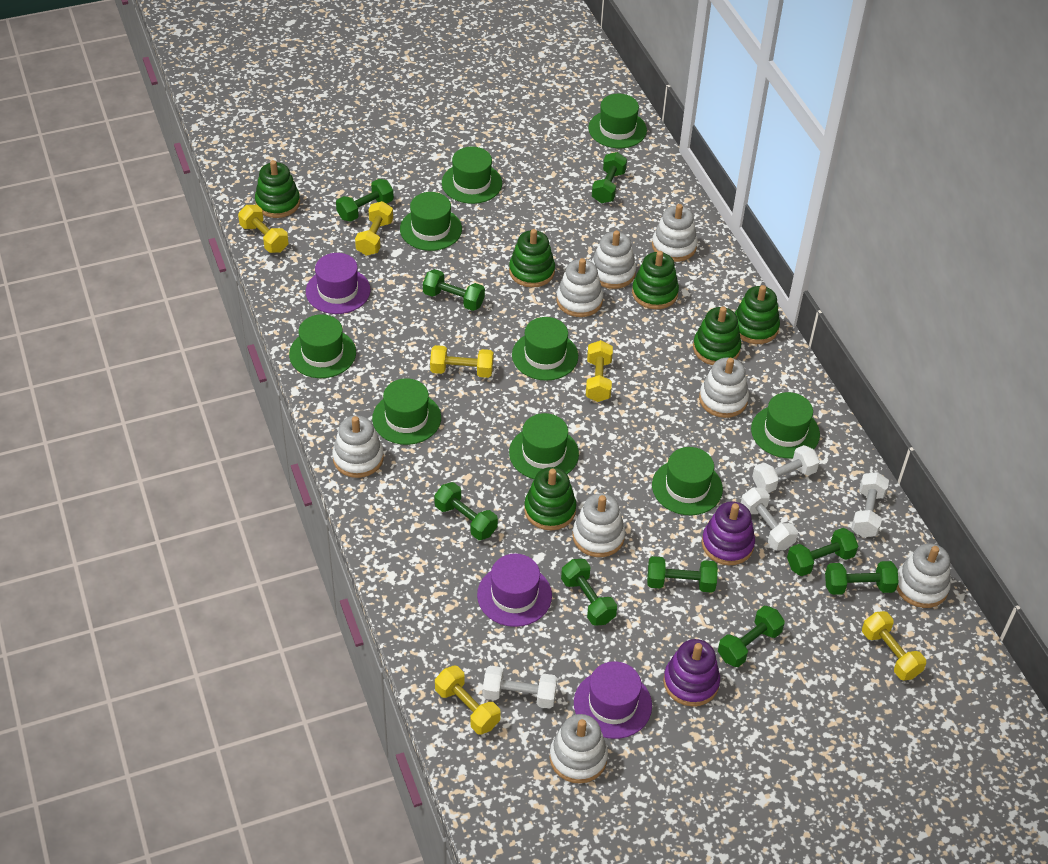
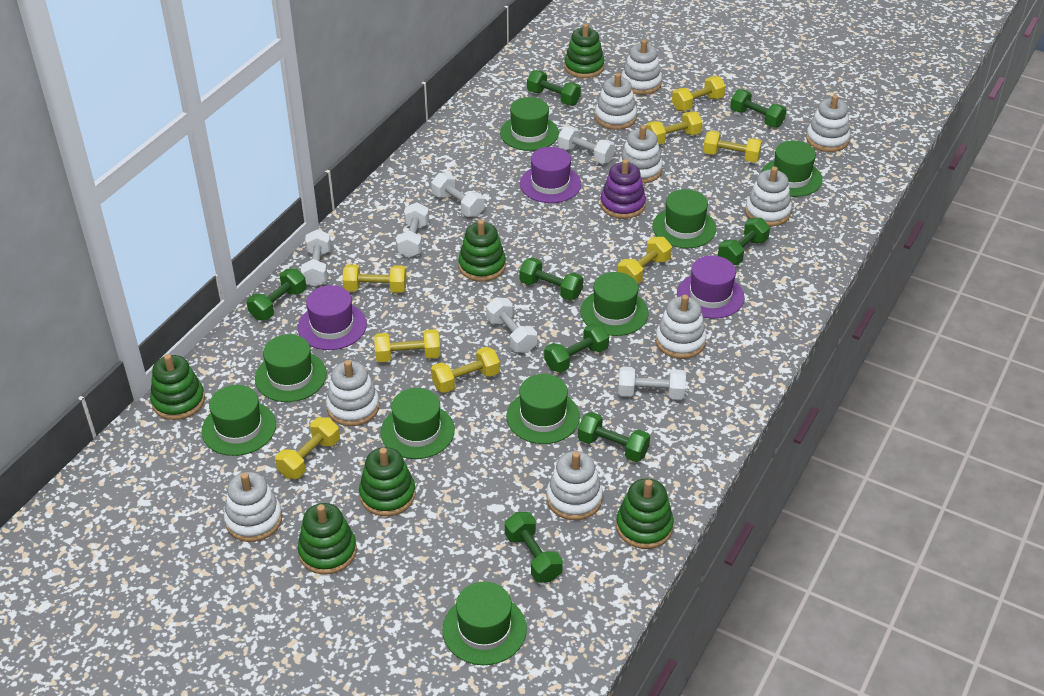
green dumbbell: [336,179,394,222] [423,269,485,311] [434,482,498,540] [561,559,617,626] [592,152,627,203] [647,556,718,593] [718,606,785,667] [787,528,858,576] [825,561,899,595] = 9 -> [247,268,306,320] [505,512,563,583] [519,258,583,300] [527,70,581,105] [544,323,609,373] [578,412,650,462] [718,218,770,265] [730,89,786,128] = 8
purple stacking toy: [663,639,720,707] [702,501,755,565] = 2 -> [600,159,646,219] = 1
white dumbbell: [483,666,557,709] [741,487,798,550] [752,445,820,493] [851,472,889,537] = 4 -> [301,229,331,286] [396,202,429,258] [431,173,485,217] [486,297,537,353] [558,126,615,164] [618,366,686,400] = 6
white stacking toy: [332,416,384,478] [550,714,608,784] [556,258,603,317] [572,493,625,557] [591,230,636,289] [652,204,698,262] [699,358,749,418] [896,543,951,608] = 8 -> [224,472,282,542] [326,360,379,426] [547,451,603,520] [595,73,637,129] [619,125,663,183] [621,39,662,95] [655,295,706,359] [745,167,792,226] [806,95,850,152] = 9
yellow dumbbell: [238,205,289,253] [355,201,393,256] [430,345,494,378] [435,666,501,735] [586,340,613,402] [862,611,926,681] = 6 -> [275,417,340,479] [343,264,407,293] [374,329,440,362] [431,347,500,393] [618,237,672,284] [646,111,703,144] [672,76,726,111] [703,131,762,163] = 8

